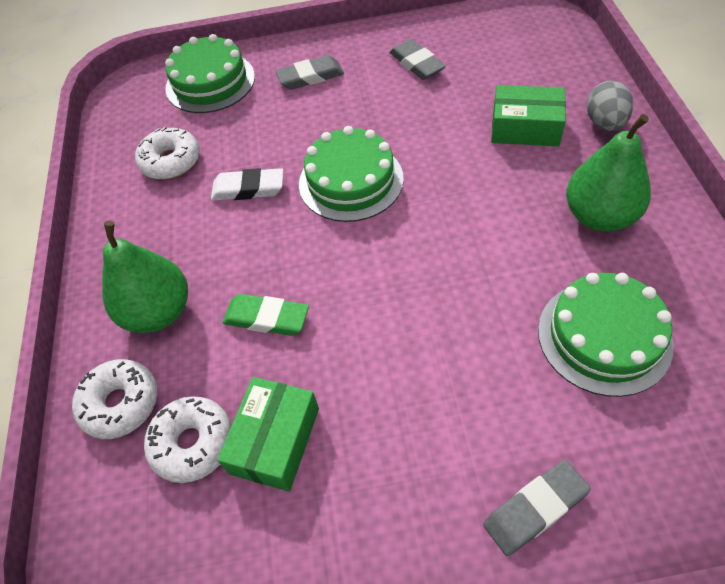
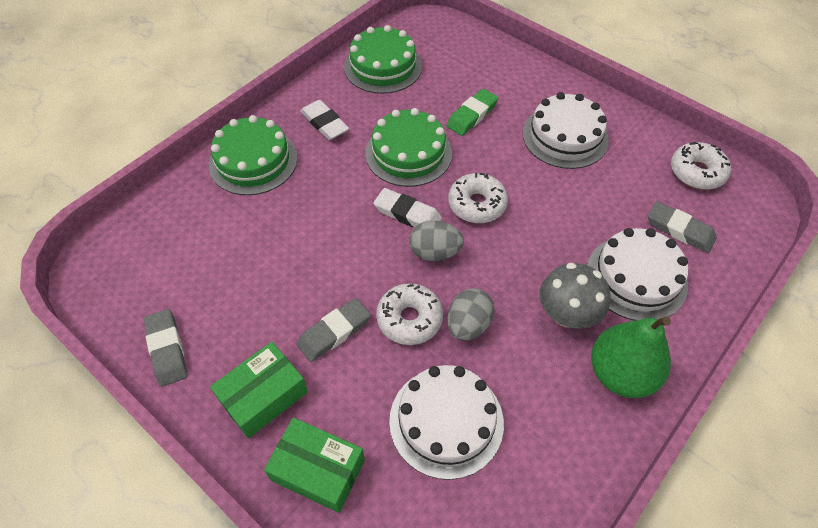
green pear: [102,221,188,333] [566,114,651,232] = 2 -> [591,316,671,398] = 1
grey egg: [587,81,633,131] = 1 -> [409,221,464,261] [447,288,495,341] = 2
grey mushroom: none = 0 -> [539,263,610,328] = 1
white cake: none = 0 -> [389,365,504,480] [523,92,609,169] [587,228,688,321] = 3
white eraser: [211,168,284,201] = 1 -> [300,100,349,140] [374,188,442,227] = 2

